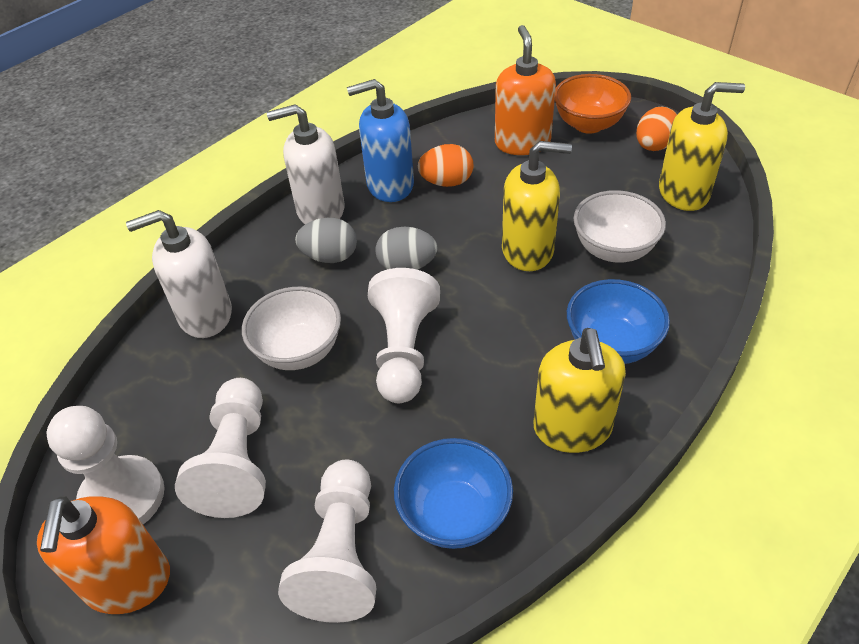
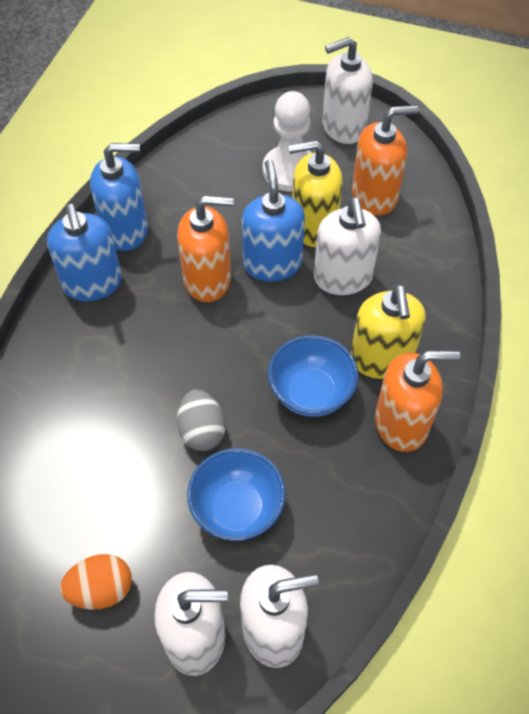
blue soap dispenser: [347,79,414,202] = 1 -> [47,204,122,302] [90,143,148,251] [242,160,305,282] = 3
grey egg: [295,218,357,263] [375,227,437,270] = 2 -> [177,390,225,451] = 1
orange bowl: [555,74,631,134] = 1 -> none = 0
orange egg: [418,144,473,187] [636,106,677,151] = 2 -> [60,554,132,610] = 1
orange soap dispenser: [37,496,170,614] [495,25,556,155] = 2 -> [177,196,234,302] [352,105,419,215] [375,351,460,452] = 3
white bowl: [242,287,341,370] [573,190,666,263] = 2 -> none = 0
white pawn: [47,406,164,524] [175,378,266,518] [278,460,376,623] [368,268,440,403] = 4 -> [263,91,312,192] = 1
white soap dispenser: [126,210,232,338] [267,104,345,224] = 2 -> [154,572,228,676] [240,565,319,668] [314,198,381,295] [322,37,373,144] = 4
yellow soap dispenser: [502,141,572,271] [534,328,626,453] [659,82,745,211] = 3 -> [288,140,343,247] [351,284,426,379] = 2

